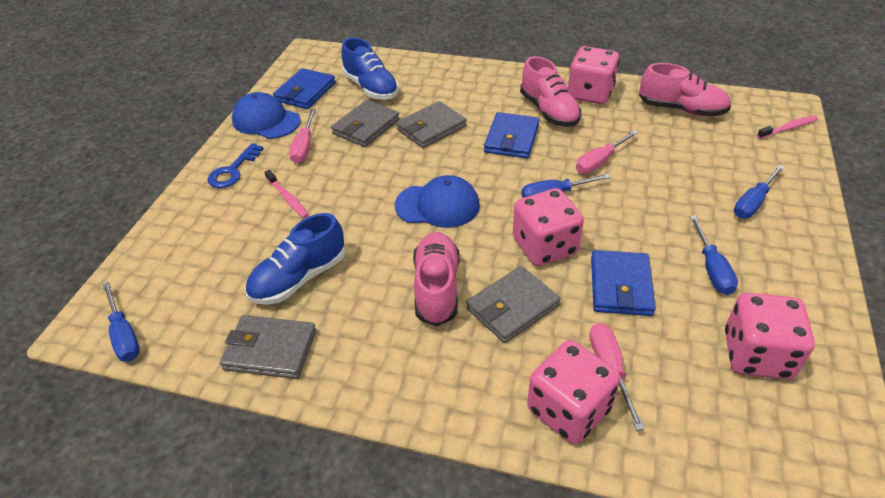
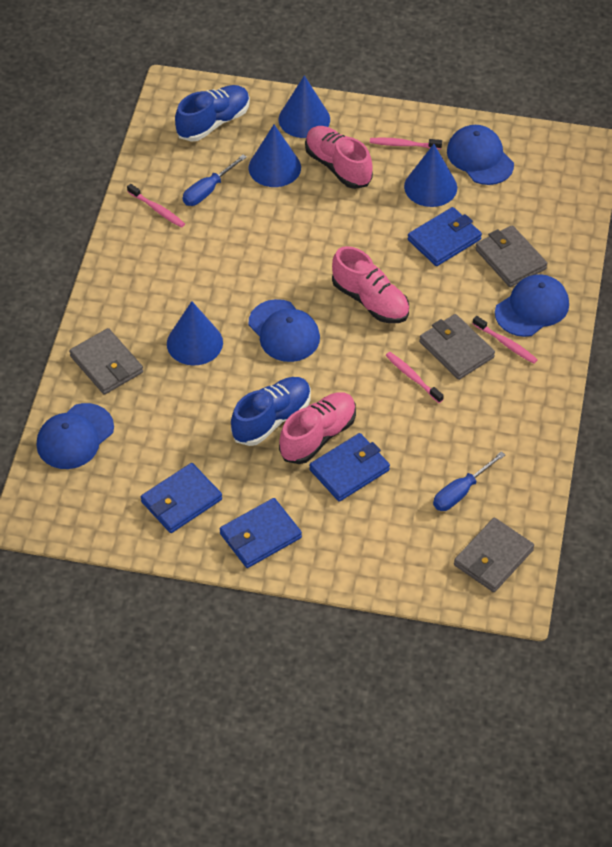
blue cap: [232,92,301,139] [395,175,480,228] = 2 -> [37,403,114,469] [249,299,320,362] [447,125,514,185] [495,274,569,337] = 4
blue cone: none = 0 -> [167,301,223,366] [248,124,301,187] [279,75,330,138] [404,144,457,207] = 4
blue key: [208,143,264,188] = 1 -> none = 0
blue screwdriver: [102,282,140,362] [521,174,611,198] [690,215,738,295] [734,165,785,218] = 4 -> [183,154,247,206] [433,451,505,511] = 2
blue wallet: [273,68,336,109] [484,112,539,159] [591,250,655,316] = 3 -> [141,463,222,533] [220,498,302,568] [309,433,390,502] [408,207,482,266] = 4
pink dice: [513,188,584,266] [527,340,620,444] [568,46,619,104] [725,293,815,380] = 4 -> none = 0
pink screwdriver: [289,109,316,163] [576,130,639,174] [589,323,644,431] = 3 -> none = 0
pink toothbrush: [264,170,309,218] [757,115,818,139] = 2 -> [127,184,185,228] [370,138,442,149] [386,352,444,403] [473,316,538,364] = 4

